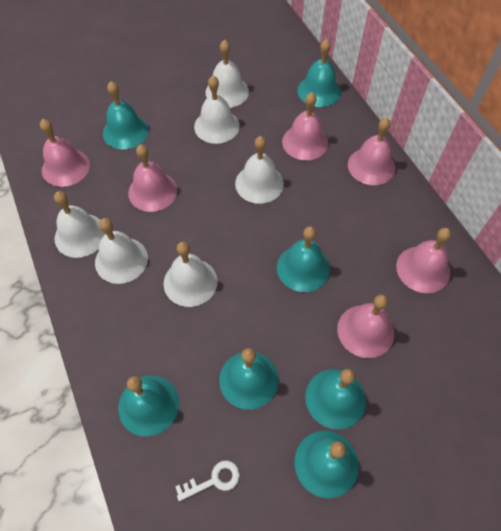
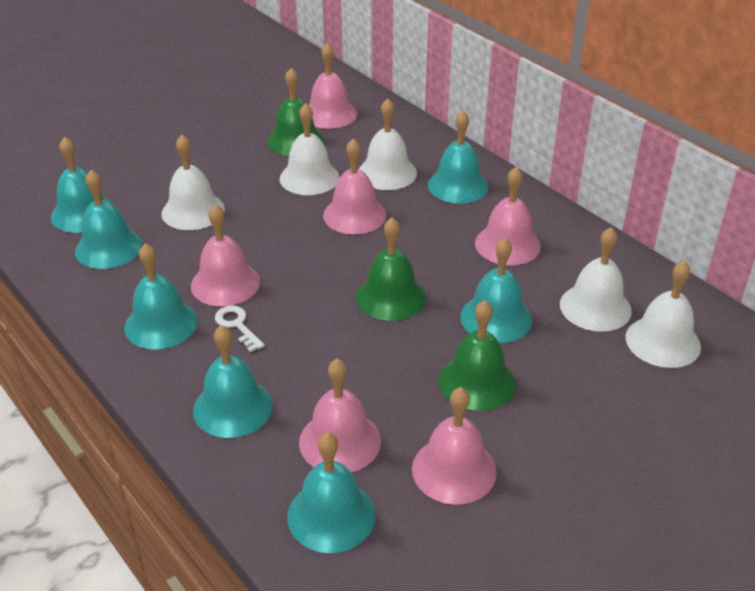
green bell: none = 0 -> [267,68,324,156] [356,217,426,321] [439,300,516,411] = 3
white bell: [54,191,106,258] [95,218,148,284] [164,242,218,307] [194,76,240,144] [206,40,249,108] [235,136,284,204] = 6 -> [162,135,225,230] [280,103,340,195] [359,99,417,190] [560,227,632,332] [626,260,701,368] = 5

